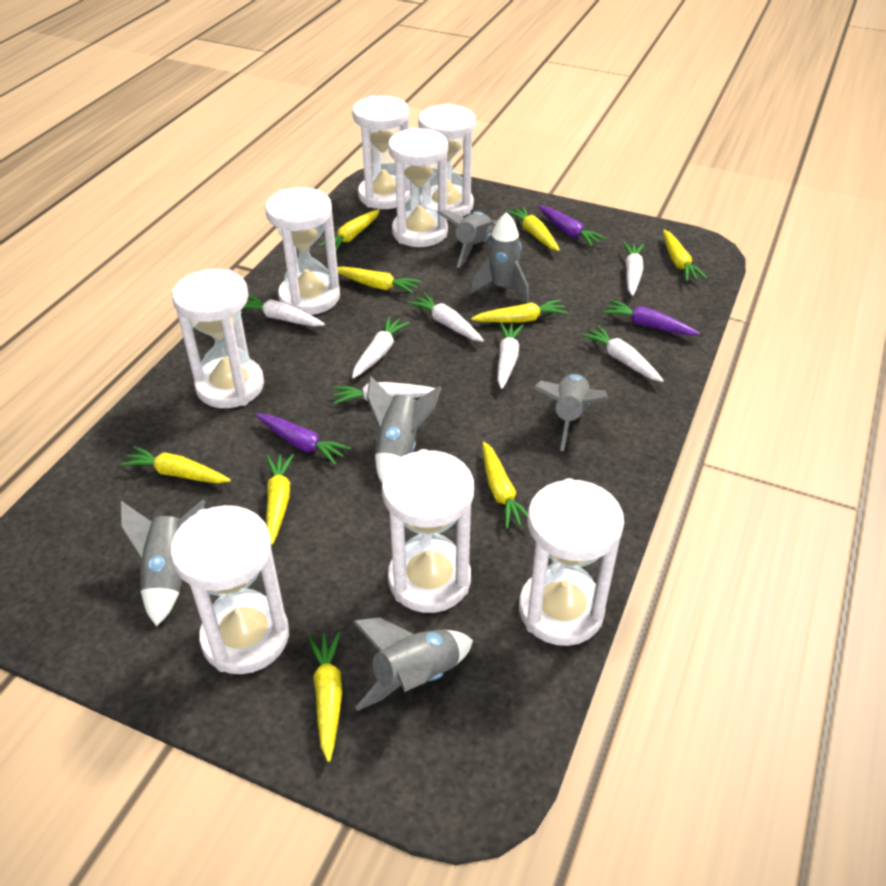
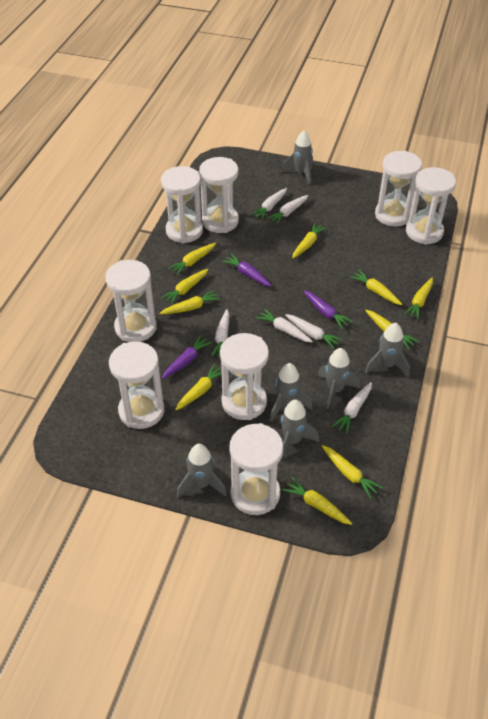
white carrot: [243,295,325,327] [333,382,435,405] [352,316,410,379] [408,293,484,342] [497,323,524,389] [581,325,664,382] [623,242,644,296] = 7 -> [211,309,230,357] [251,188,287,220] [256,309,313,343] [267,195,309,224] [285,314,343,349] [332,382,372,434] = 6
yellow carrot: [120,446,231,483] [266,454,294,545] [307,631,342,762] [319,209,380,251] [337,266,421,294] [471,299,568,323] [483,442,528,529] [505,206,560,251] [663,230,707,281] = 9 -> [159,290,221,314] [161,269,209,305] [168,243,216,276] [175,364,222,411] [282,477,352,525] [292,223,327,258] [322,445,383,499] [350,270,402,305] [365,310,419,350] [404,277,433,319] = 10

